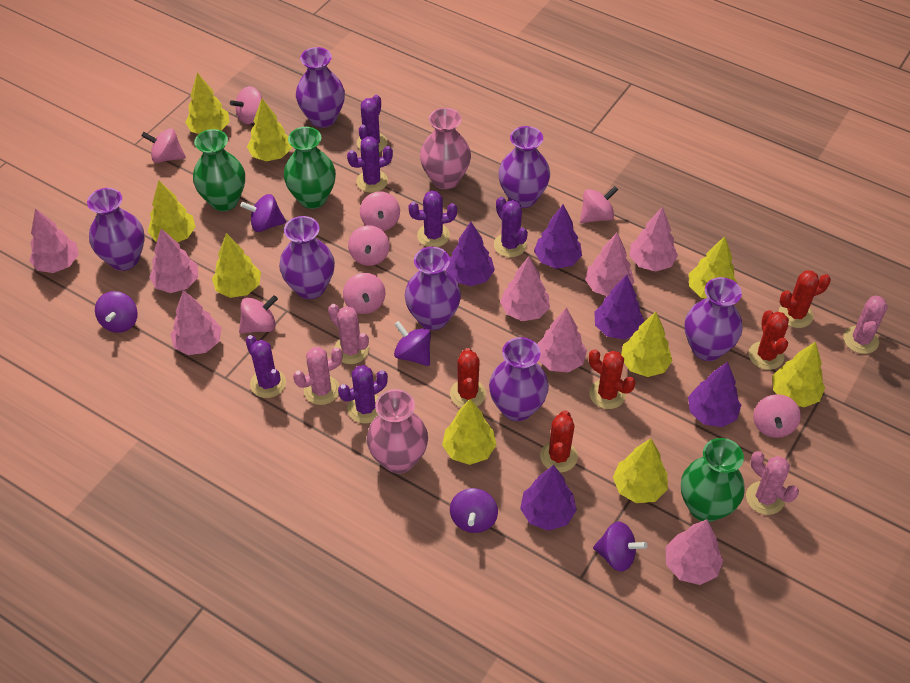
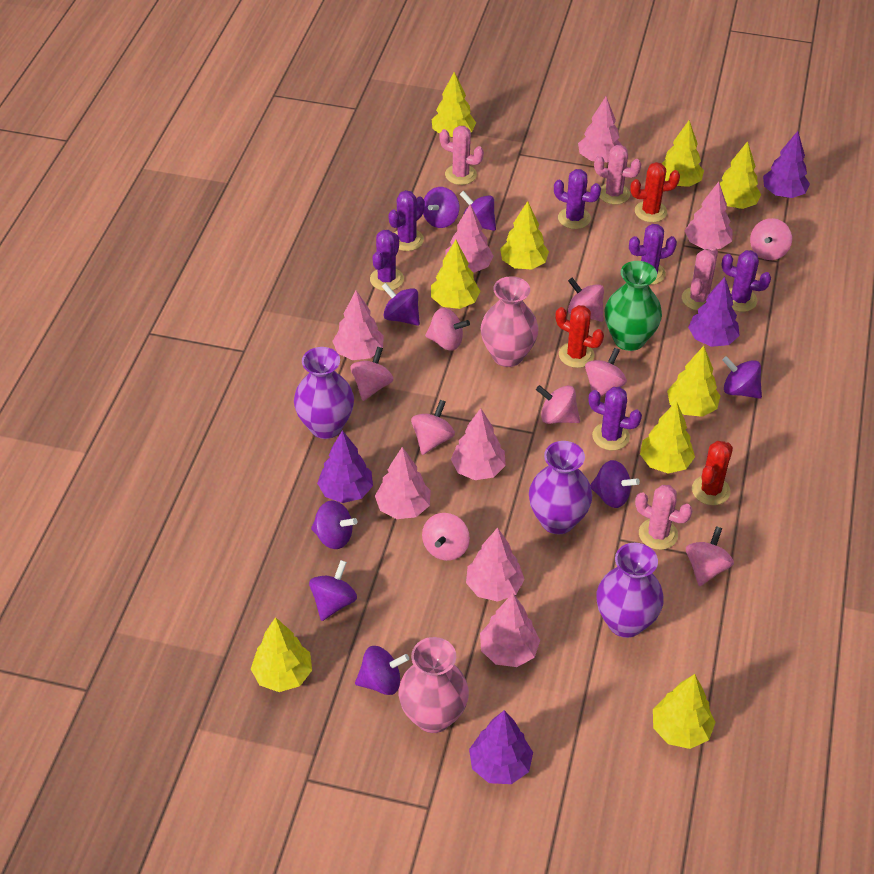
green vase: [193,129,245,211] [284,127,336,209] [681,438,745,522] = 3 -> [605,261,662,351] = 1
pink spinning top: [141,128,186,163] [230,86,262,124] [239,295,278,334] [343,273,385,314] [348,225,390,266] [360,192,400,231] [580,186,618,223] [753,394,801,438] = 8 -> [350,347,394,401] [411,400,455,455] [422,513,470,561] [425,308,470,350] [536,385,580,424] [568,278,604,322] [585,348,627,397] [686,526,734,586] [750,218,792,260] = 9
purple spinning top: [95,291,138,333] [240,194,286,232] [394,321,431,366] [450,488,498,533] [593,521,647,572] = 5 -> [309,560,357,621] [311,501,358,549] [355,646,409,695] [382,283,420,326] [423,187,459,228] [460,191,496,231] [590,460,640,508] [722,356,762,399] = 8
purple tree: [446,222,495,286] [520,465,577,531] [534,205,582,269] [594,275,644,340] [688,362,741,427] = 5 -> [317,430,373,503] [469,710,533,784] [688,277,740,347] [763,131,810,198] = 4
purple vase: [87,188,145,271] [279,216,335,299] [296,47,345,128] [405,247,461,330] [489,337,549,421] [499,126,550,208] [685,277,743,361] = 7 -> [294,347,354,439] [529,441,592,534] [596,543,664,638] = 3
red cactus: [450,348,486,408] [540,410,578,472] [589,349,635,409] [749,310,789,370] [779,270,831,328] = 5 -> [555,305,604,368] [630,162,680,222] [692,441,733,505] = 3

